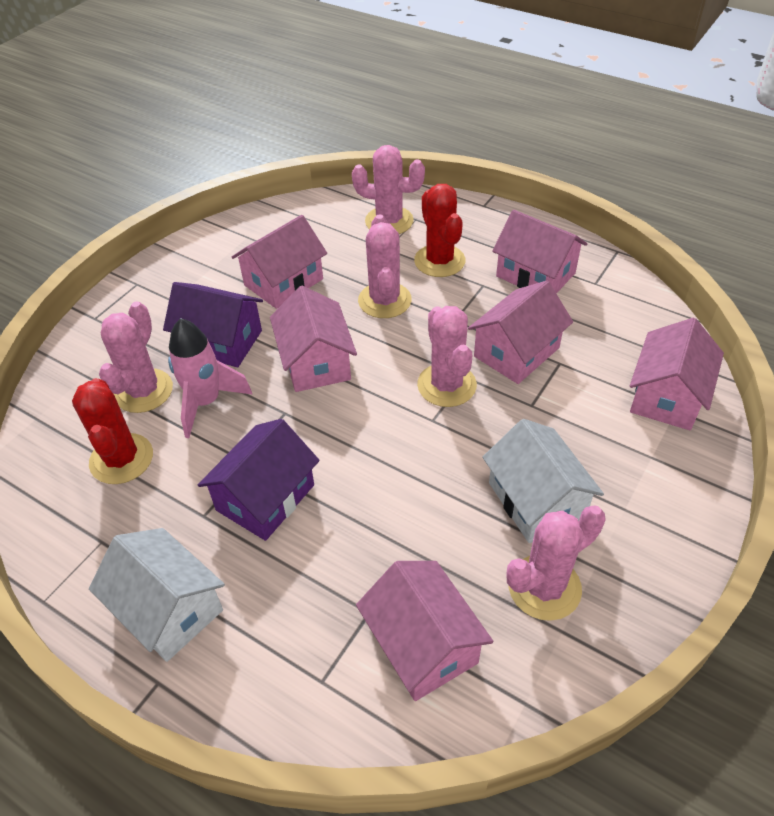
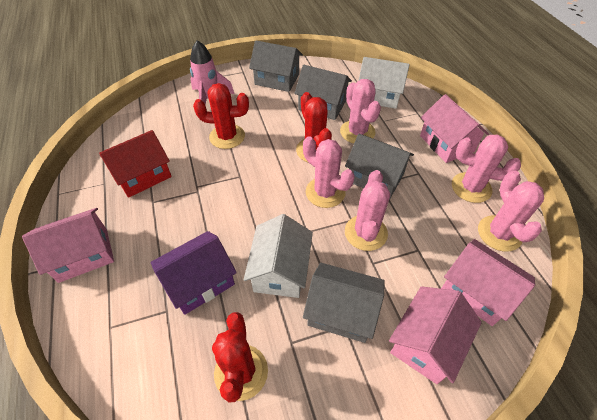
grey house: none = 0 -> [249,40,303,92] [294,65,352,120] [303,263,385,343] [345,134,414,198] = 4
pink house: [232,215,327,309] [270,286,357,392] [356,561,493,701] [468,281,573,384] [492,210,588,294] [630,318,724,430] = 6 -> [22,208,114,283] [389,286,482,384] [420,94,489,163] [441,239,535,326] = 4
purple house: [163,282,263,367] [198,419,320,541] = 2 -> [150,231,237,315] = 1
red cactus: [72,378,153,484] [414,184,466,277] = 2 -> [193,83,249,149] [212,312,268,402] [296,92,332,163] = 3
red house: none = 0 -> [99,130,172,198] = 1

